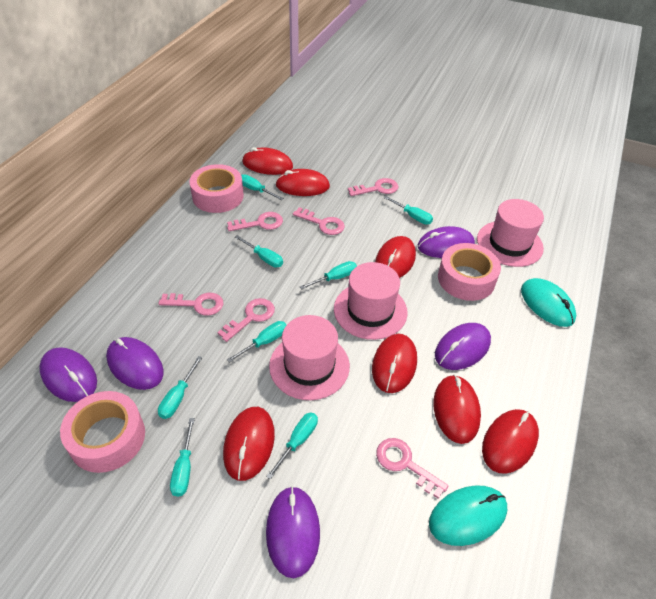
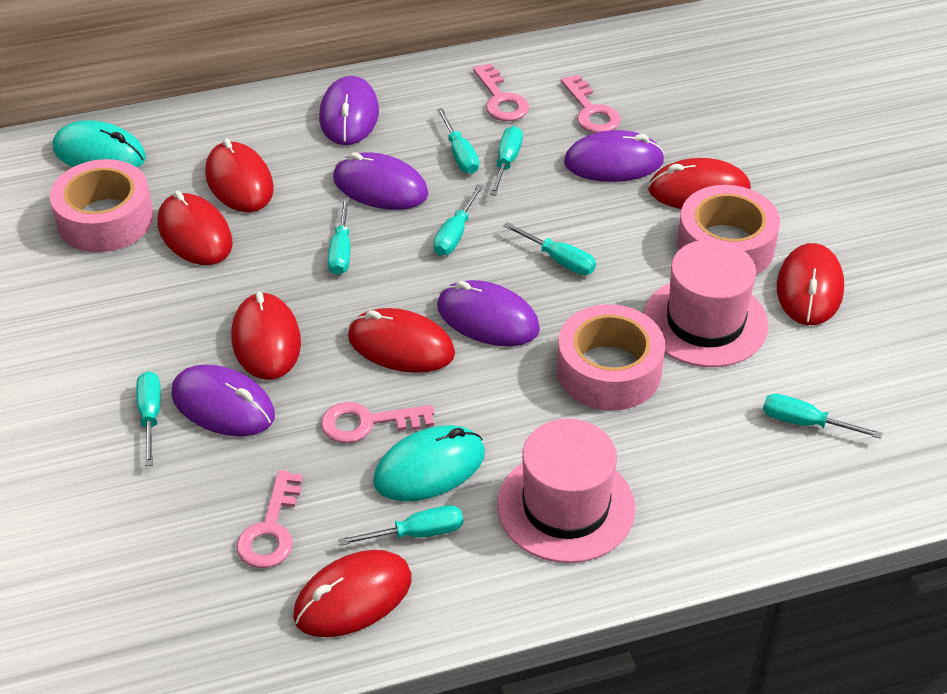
pink hat: [269,315,350,400] [334,262,408,340] [477,199,544,267] = 3 -> [497,419,635,563] [644,240,769,367] = 2
pink key: [158,293,223,316] [217,298,275,342] [227,212,283,231] [293,207,345,235] [348,178,398,196] [376,438,449,499] = 6 -> [236,470,303,568] [321,402,435,443] [473,63,529,121] [561,75,621,133] = 4

